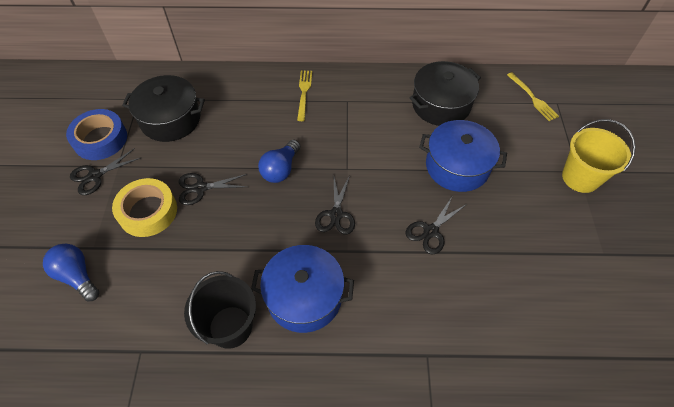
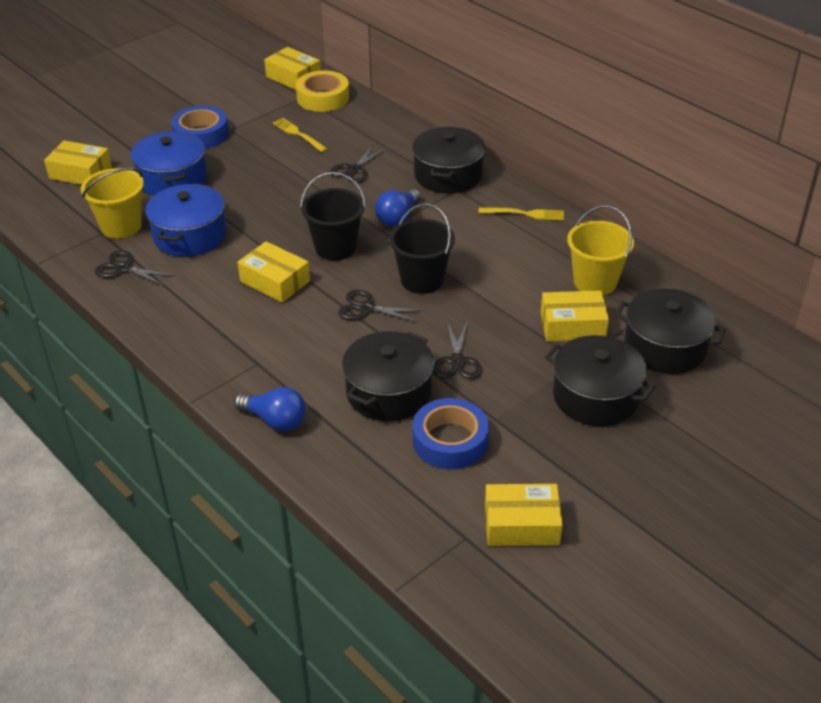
black bucket: [184,271,256,349] = 1 -> [300,172,366,261] [389,203,455,294] = 2
black pot: [122,75,205,142] [409,61,481,126] = 2 -> [342,331,434,422] [412,127,485,194] [545,335,656,426] [615,289,726,374] = 4
blue tape: [66,109,127,160] = 1 -> [171,106,229,149] [413,398,489,470] = 2
yellow box: none = 0 -> [44,141,112,185] [237,241,310,303] [264,47,321,90] [485,484,563,546] [541,291,609,341] = 5
yellow bucket: [562,119,636,193] = 1 -> [81,168,144,239] [567,205,634,295] = 2

